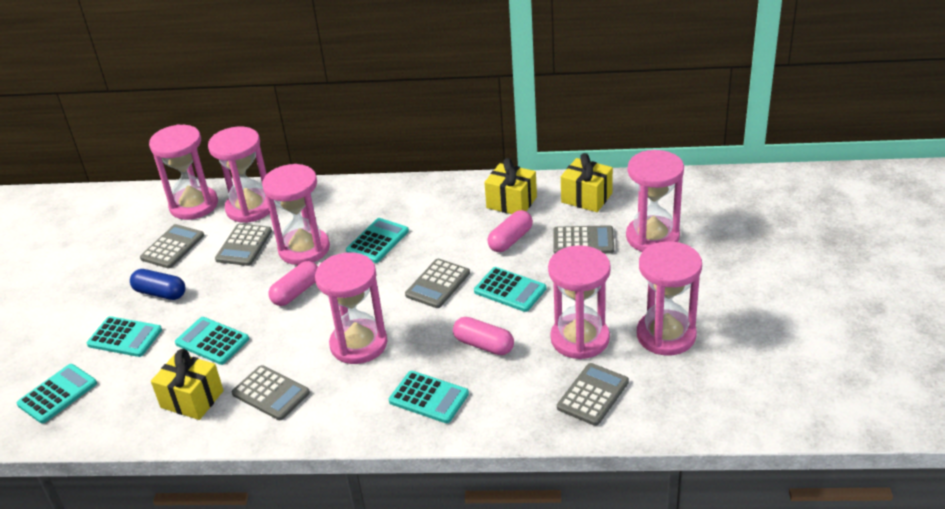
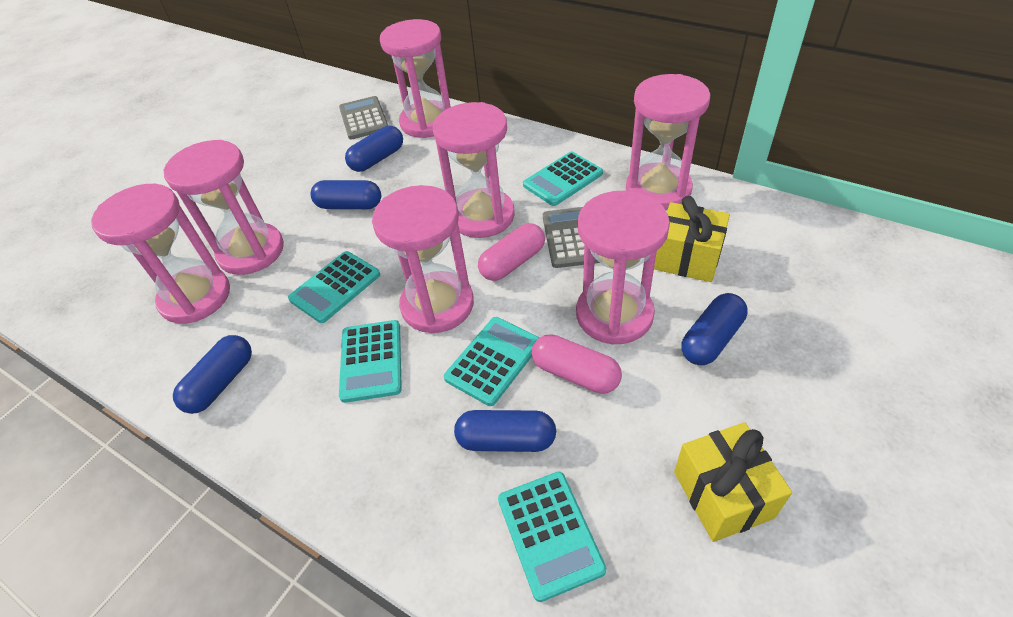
blue capsule: [130,269,186,300] = 1 -> [173,335,252,414] [311,180,381,209] [345,126,403,172] [454,410,556,452] [681,293,748,365] = 5
grey calculator: [140,224,204,268] [215,224,272,266] [232,365,310,420] [405,259,470,308] [553,225,614,254] [557,363,629,426] = 6 -> [339,96,388,140] [543,207,600,268] = 2
pink capsule: [269,261,318,306] [453,317,514,355] [487,210,533,252] = 3 -> [478,223,545,281] [532,334,622,394] = 2
turquoise calculator: [17,364,97,424] [87,316,162,357] [175,317,249,365] [346,218,409,263] [389,371,469,423] [474,267,546,312] = 6 -> [288,251,380,323] [339,320,402,403] [444,317,539,406] [498,472,606,602] [523,152,603,206] = 5
yellow gift: [151,349,224,420] [484,158,537,214] [561,153,613,212] = 3 -> [654,196,730,282] [674,422,792,542] = 2

